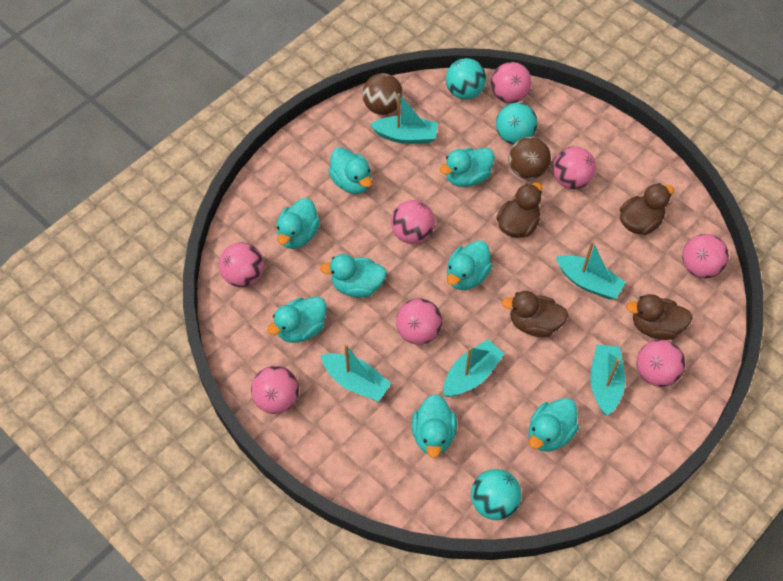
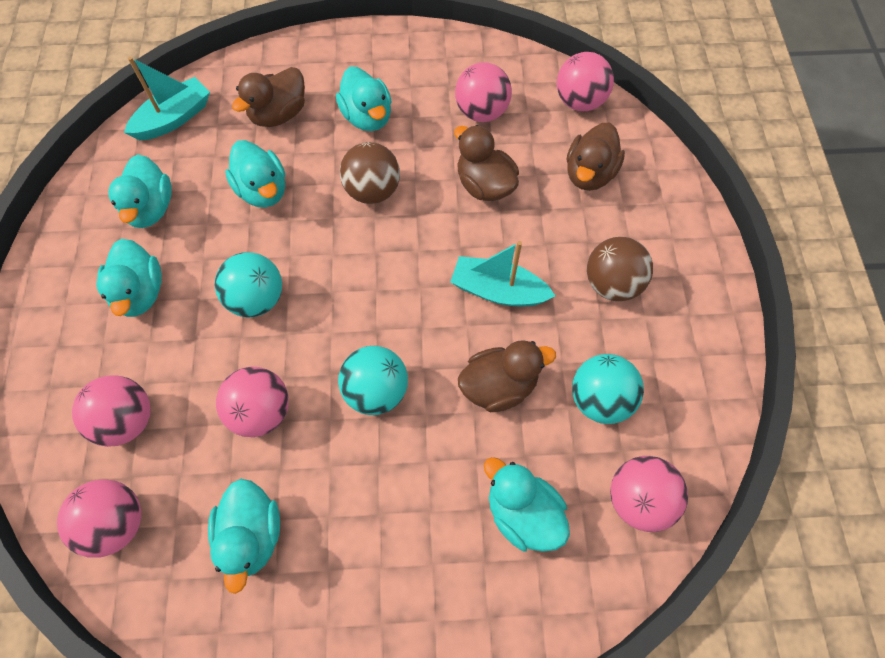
pink ball: [219,242,264,287] [251,366,299,414] [391,200,435,244] [396,298,442,345] [491,62,532,103] [553,146,596,189] [637,339,685,387] [682,234,729,279] = 8 -> [57,479,141,558] [72,375,150,447] [216,367,289,437] [455,63,512,122] [557,52,614,111] [610,456,688,532] = 6
turquoise boat: [321,344,391,401] [370,93,438,144] [443,339,504,397] [556,241,626,299] [590,345,625,416] = 5 -> [124,57,210,140] [450,241,555,306] = 2
turquoise duck: [267,297,326,343] [277,198,320,249] [320,254,387,298] [328,147,372,194] [412,394,457,458] [439,148,495,187] [447,240,492,290] [529,398,579,452] = 8 -> [96,239,162,317] [108,154,172,228] [208,479,280,594] [225,140,285,208] [336,66,392,131] [484,457,570,552] = 6

